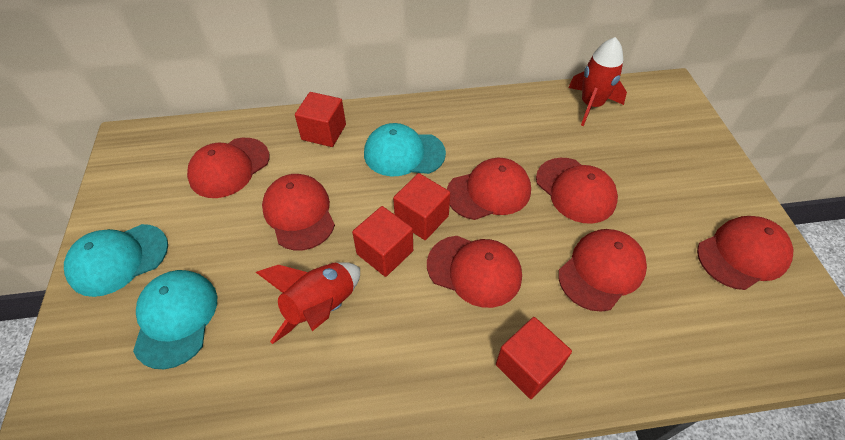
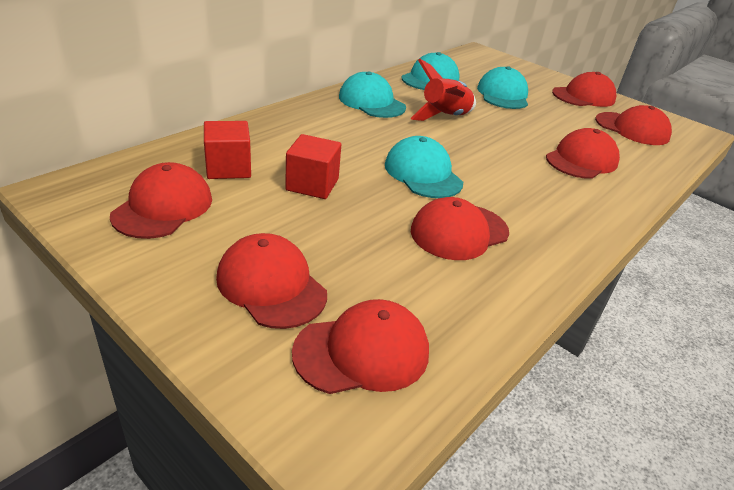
red cube: [295,92,346,147] [352,206,413,277] [393,173,450,240] [496,317,572,399] = 4 -> [204,121,251,179] [285,134,341,199] = 2
red rocket: [256,262,360,344] [568,37,627,126] = 2 -> [410,59,476,121] = 1
turquoise cap: [64,224,168,297] [133,270,217,369] [364,123,446,177] = 3 -> [339,71,406,118] [385,136,463,198] [402,52,460,90] [477,66,528,109] = 4

